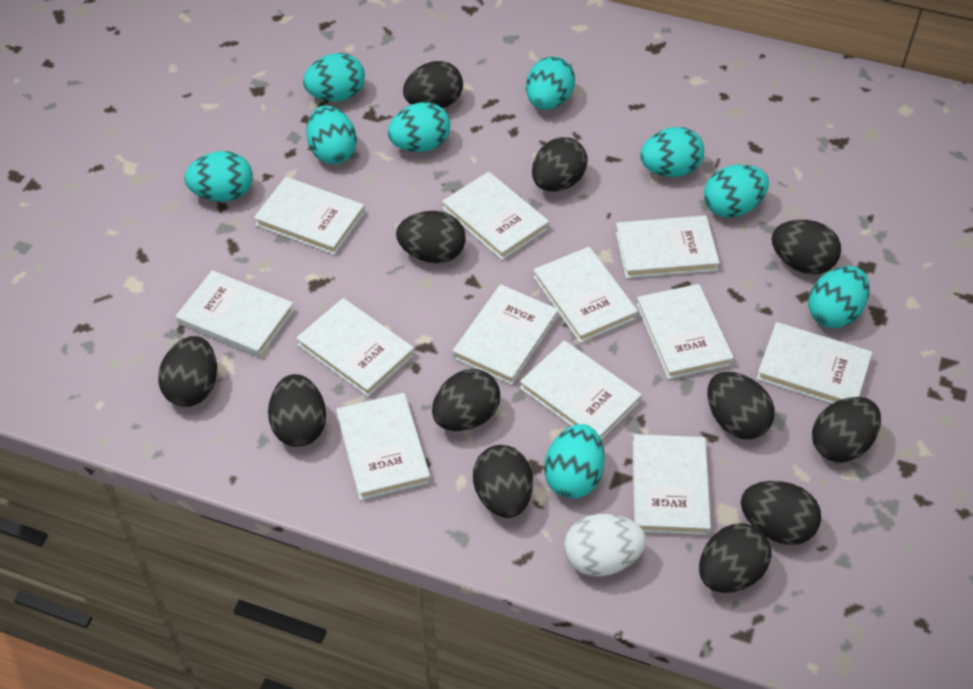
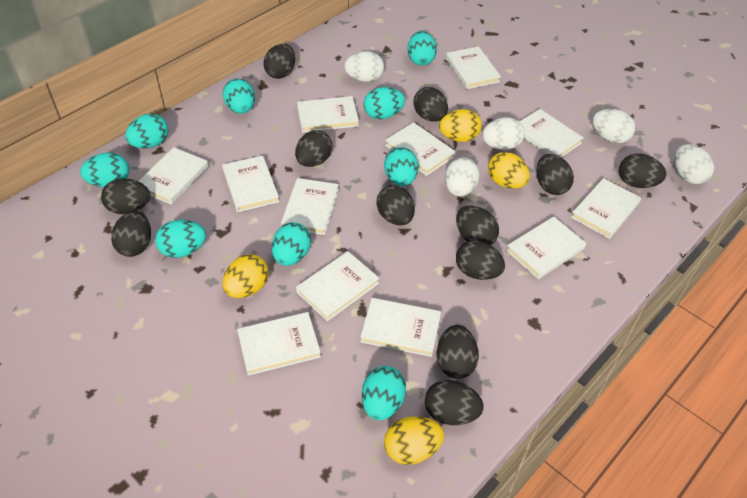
white egg: [564,514,646,577] = 1 -> [344,51,384,82] [445,157,480,197] [482,117,525,150] [592,109,635,143] [674,144,714,184] = 5
yellow egg: none = 0 -> [223,254,269,298] [384,416,444,465] [439,109,482,142] [488,152,530,189] = 4

